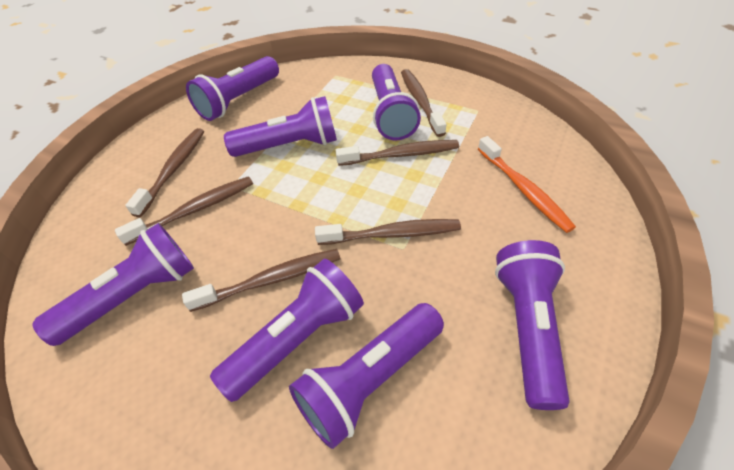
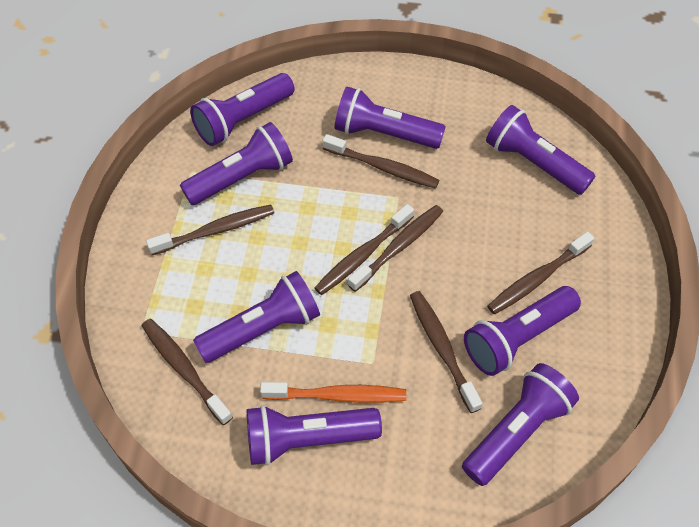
brown toothbrush: [115,176,253,246] [125,128,204,217] [182,249,341,312] [315,219,461,245] [335,140,459,166] [401,69,447,137] = 6 -> [142,319,233,425] [146,205,274,255] [315,204,414,295] [322,134,439,189] [348,205,443,292] [410,291,483,413] [487,232,594,314] = 7
purple flashlight: [33,223,194,346] [186,56,279,121] [210,259,364,402] [224,96,337,157] [289,303,444,449] [372,64,421,140] [495,240,570,410] = 7 -> [180,122,293,205] [190,73,295,146] [193,271,320,363] [247,405,382,466] [334,87,446,149] [462,363,579,486] [464,286,581,376] [486,105,595,195] = 8

